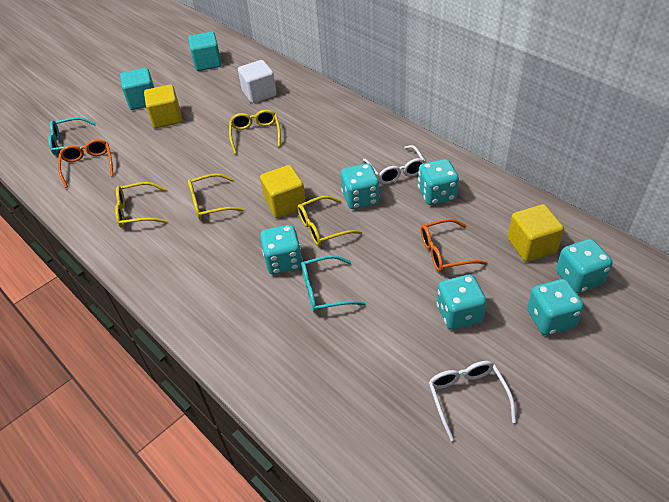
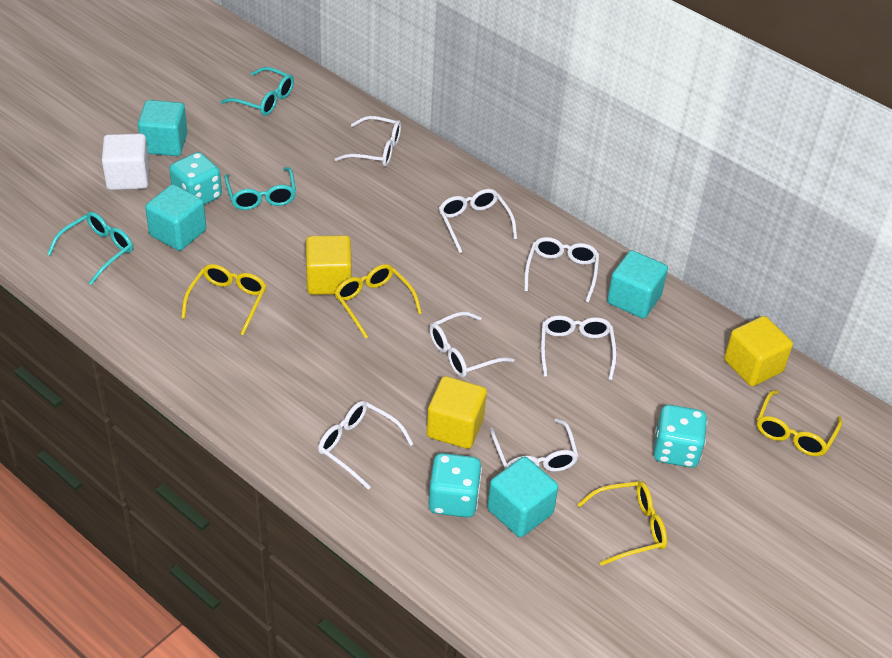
orange glasses: [58,139,114,188] [421,219,487,272] = 2 -> none = 0
turquoise cube: [120,68,154,110] [188,32,222,71] = 2 -> [138,100,188,156] [145,184,206,251] [487,457,558,537] [607,250,668,319] = 4
turquoise dice: [260,225,303,274] [341,163,380,209] [418,159,459,205] [436,274,487,330] [527,279,584,335] [556,239,613,293] = 6 -> [169,152,222,205] [428,453,482,517] [654,405,708,468] = 3
turquoise glasses: [48,117,96,155] [301,255,365,313] = 2 -> [47,212,133,285] [221,67,294,116] [224,167,296,210] = 3
white glasses: [363,145,426,184] [428,361,516,441] = 2 -> [318,401,413,490] [335,116,401,166] [429,312,515,377] [439,189,517,253] [490,418,579,472] [524,237,599,303] [541,315,617,380] = 7

